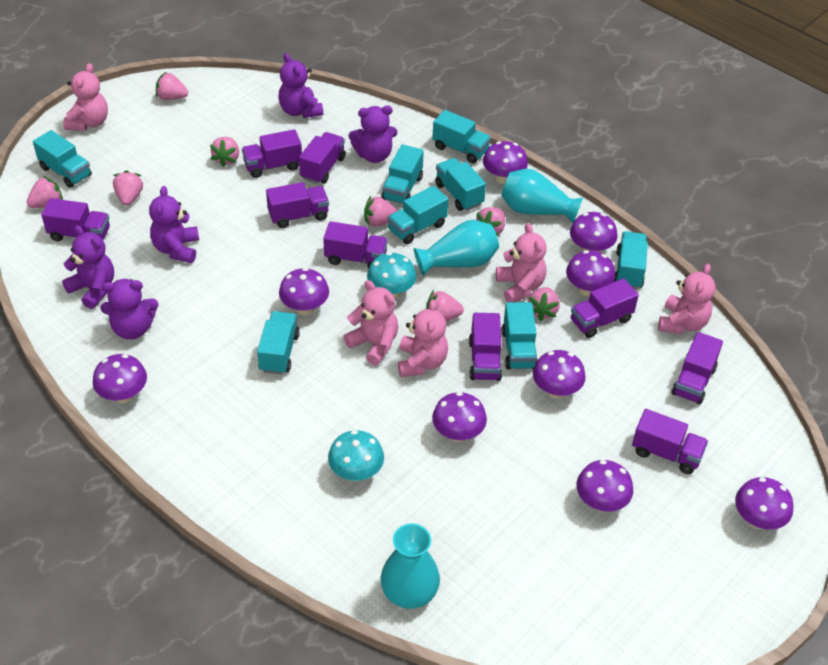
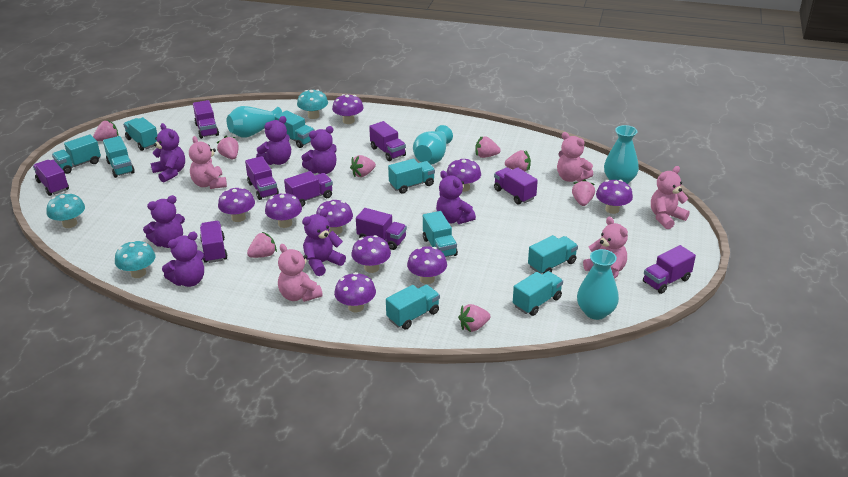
purple teddy bear: [62,225,114,309] [100,279,158,340] [149,186,199,263] [279,53,323,118] [349,105,398,163] = 5 -> [143,195,185,248] [151,123,185,183] [162,232,204,287] [256,116,291,165] [301,126,337,174] [302,209,346,276] [436,171,476,224] = 7
turquoise mushroom: [328,430,384,482] [367,252,417,298] = 2 -> [47,192,85,228] [115,240,155,278] [297,89,328,119] = 3
turquoise truck: [33,130,92,188] [257,311,300,375] [382,144,424,204] [388,186,448,244] [432,110,491,163] [435,158,486,211] [502,302,538,369] [614,231,648,289] = 8 -> [52,134,101,174] [103,136,135,178] [123,117,157,151] [275,110,315,148] [386,285,440,330] [388,159,435,194] [423,211,458,257] [513,271,563,316] [528,235,578,274] = 9
turquoise vase: [381,523,440,609] [414,220,499,276] [501,169,583,223] = 3 -> [227,106,282,137] [413,125,453,165] [577,249,619,320] [604,125,639,184] = 4

